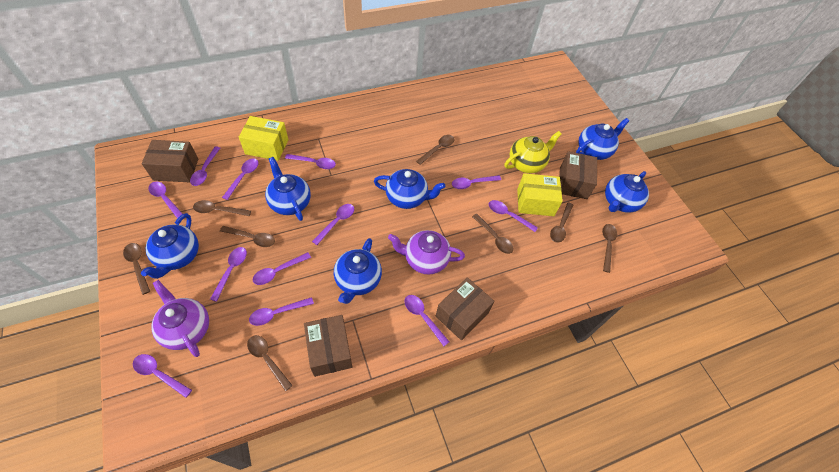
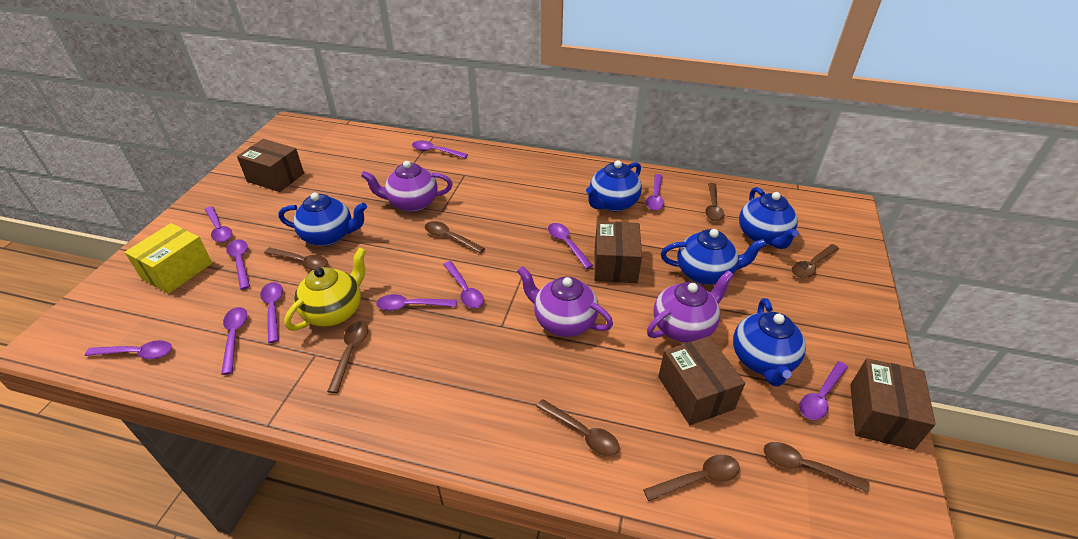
blue teapot: [141,213,199,279] [265,157,311,221] [334,238,382,304] [374,169,445,209] [576,118,629,160] [605,171,649,213] = 6 -> [279,193,367,246] [586,160,642,212] [661,229,766,285] [733,298,806,387] [739,187,799,249] = 5
purple spoon: [133,354,192,398] [148,182,183,218] [190,146,220,186] [210,247,247,302] [222,158,258,200] [249,297,314,326] [253,252,311,285] [285,154,336,169] [312,204,354,245] [405,295,449,346] [452,175,501,189] [489,200,538,232] = 12 -> [85,340,172,359] [205,206,232,242] [221,307,247,375] [226,239,250,290] [260,282,283,343] [376,294,457,311] [412,141,468,158] [443,261,484,308] [548,223,593,269] [646,174,664,211] [799,361,848,420] = 11
purple teapot: [151,280,209,357] [388,230,465,275] = 2 -> [361,161,452,212] [517,266,613,337] [647,270,734,343] = 3
yellow box: [239,116,289,161] [517,173,563,216] = 2 -> [125,223,212,294] = 1

